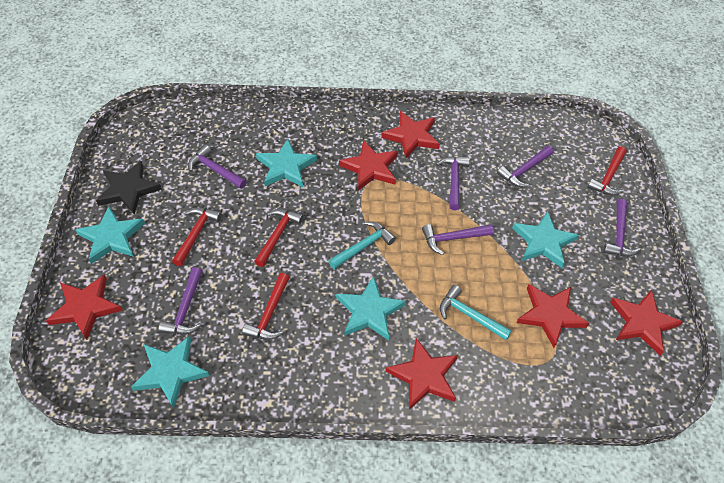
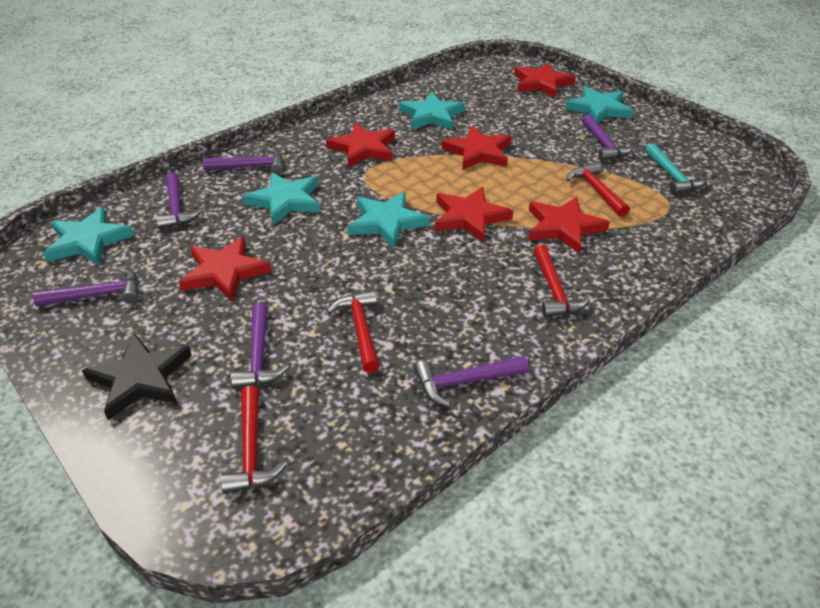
turquoise hammer: [329,221,396,269] [440,285,512,340] = 2 -> [645,143,706,195] = 1

